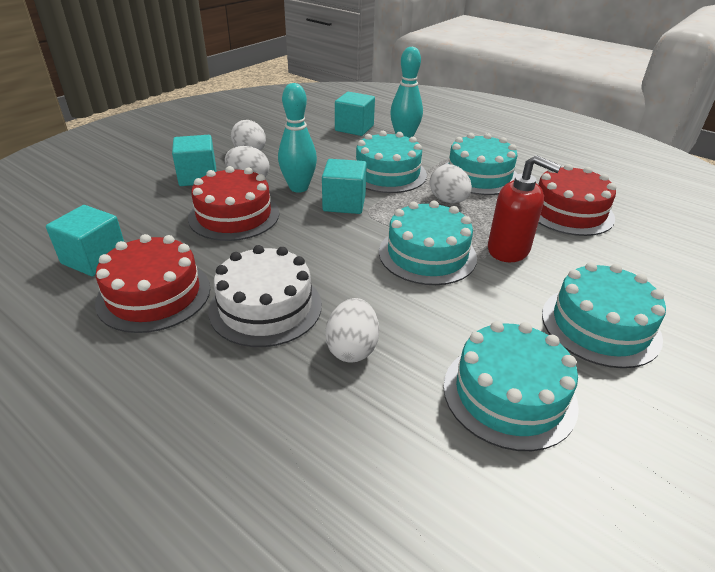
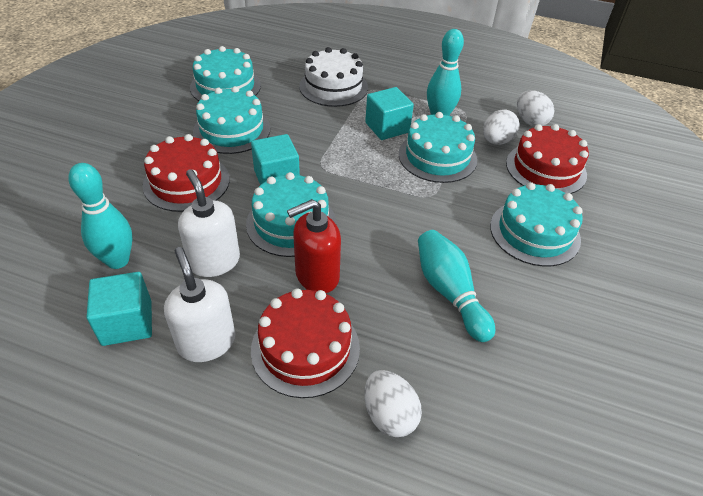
turquoise bowling pin: [278,83,317,193] [390,47,423,138] = 2 -> [68,163,132,269] [418,230,495,342] [427,29,464,116] = 3
turquoise cube: [46,205,124,276] [172,135,216,186] [322,159,367,214] [335,92,375,136] = 4 -> [87,272,152,346] [251,134,300,185] [365,87,414,140] = 3
white egg: [225,146,269,177] [231,120,266,151] [325,298,379,363] [430,164,472,203] = 4 -> [364,370,422,437] [483,109,520,145] [517,90,555,127] = 3
white soap dispenser: none = 0 -> [164,247,236,362] [178,169,240,277] = 2

